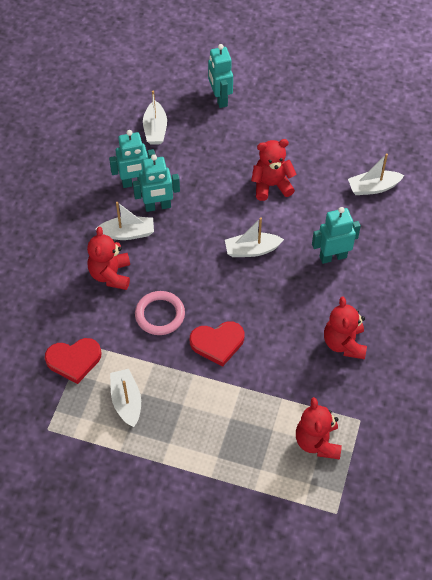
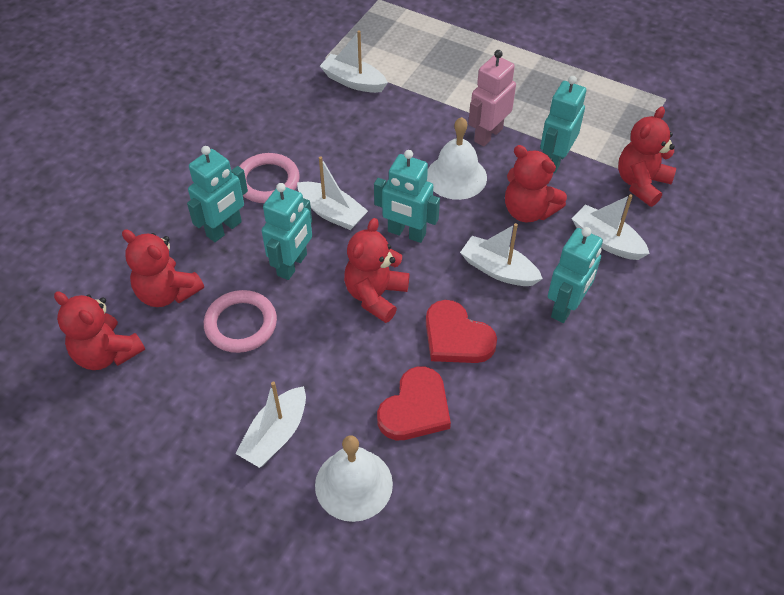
pink ring: [135,291,185,335] = 1 -> [204,290,277,353] [239,153,300,203] = 2
pink robot: none = 0 -> [468,50,516,147] = 1
red teddy bear: [87,227,130,290] [251,139,296,201] [296,397,342,459] [324,297,367,359] = 4 -> [54,292,145,370] [122,229,204,307] [344,218,410,323] [505,145,567,222] [618,106,676,207] = 5
turquoise robot: [109,130,155,188] [133,154,180,212] [208,44,233,108] [312,207,361,264] = 4 -> [187,146,248,242] [262,183,312,280] [374,150,440,243] [540,76,586,173] [548,227,603,323] = 5
white bell: none = 0 -> [315,435,393,522] [427,117,487,200] = 2

